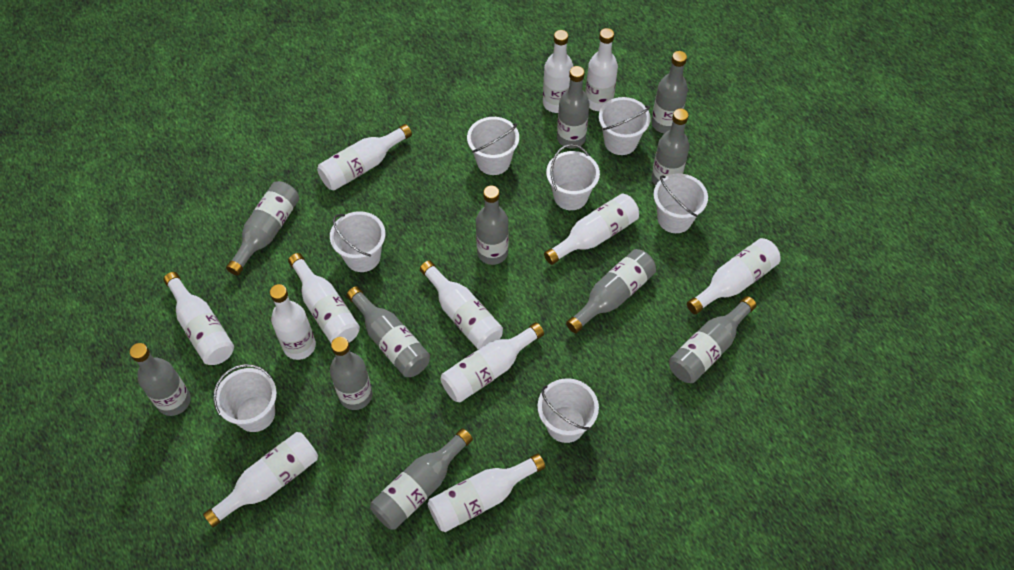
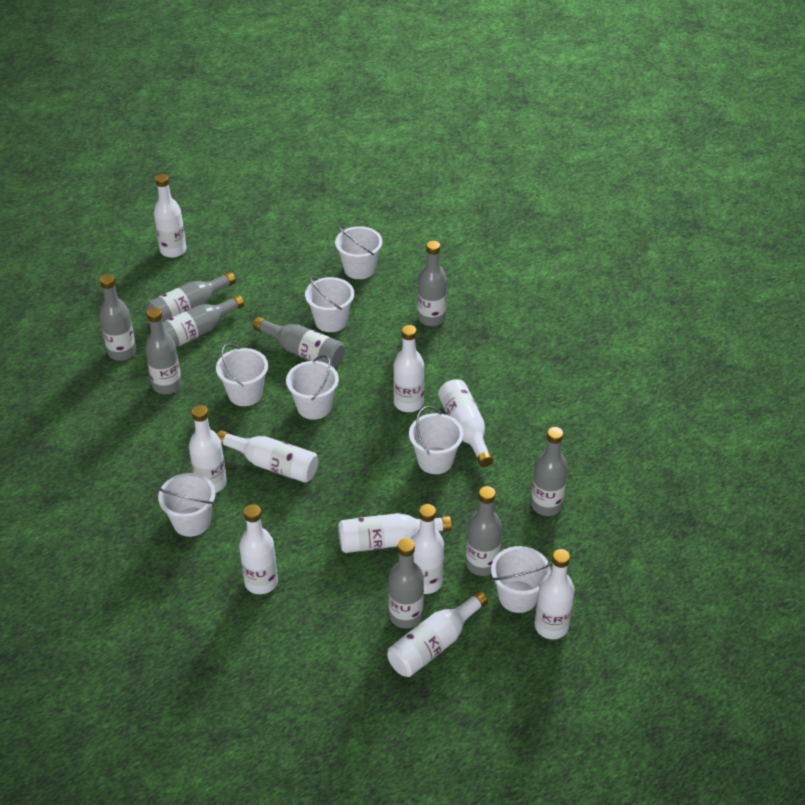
grey bottle: [130,343,191,416] [226,181,299,276] [330,337,373,410] [346,286,430,377] [370,428,473,530] [476,185,509,265] [557,66,589,148] [566,249,656,333] [651,51,688,134] [652,109,689,186] [669,296,756,383] = 11 -> [99,274,136,361] [145,307,182,394] [146,272,236,322] [162,295,244,348] [253,317,345,368] [388,538,424,628] [418,241,447,326] [466,486,502,576] [531,427,568,516] = 9
white bottle: [163,272,234,365] [203,432,318,527] [270,284,316,360] [288,253,360,343] [317,124,412,190] [420,260,503,349] [428,453,545,532] [441,322,544,402] [543,30,574,113] [544,193,639,265] [586,28,618,111] [687,238,781,314] = 12 -> [154,174,186,258] [189,405,227,493] [217,430,318,483] [239,504,278,594] [338,513,452,553] [387,591,488,677] [393,325,424,412] [411,504,444,594] [438,379,493,467] [535,549,575,639] = 10

